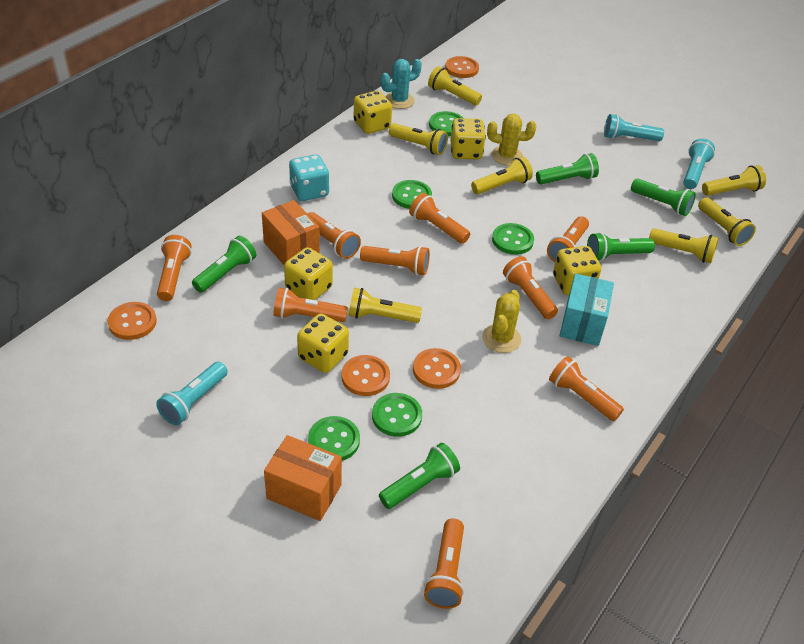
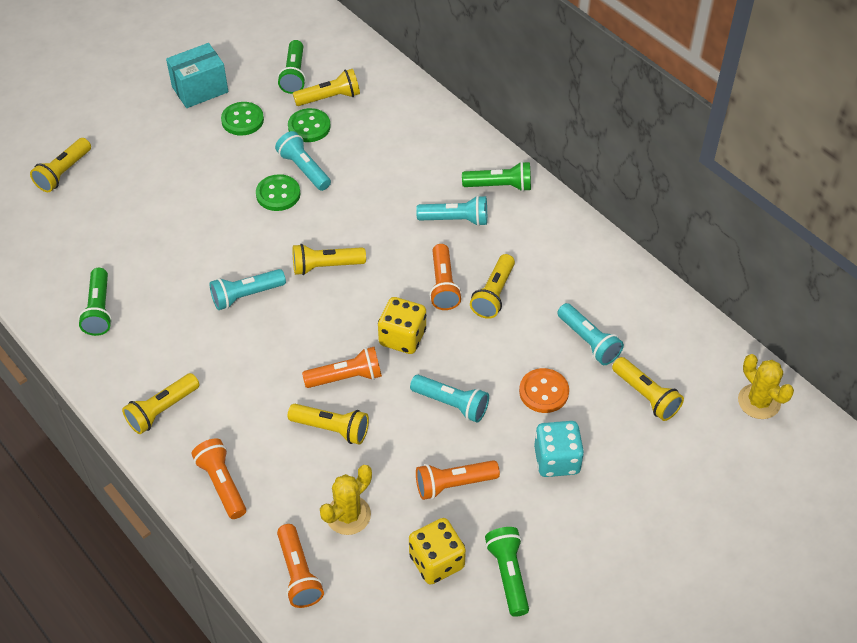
green button: [308,416,360,461] [372,393,422,437] [392,180,432,209] [429,111,463,136] [492,223,534,255] = 5 -> [221,102,264,136] [256,174,300,211] [288,108,331,142] = 3
green flashlight: [192,236,256,293] [379,443,460,509] [536,153,599,184] [587,232,655,261] [631,178,696,216] = 5 -> [78,268,112,336] [278,40,306,94] [462,161,531,192] [485,527,529,617] = 4
orange box: [262,200,320,265] [264,435,342,521] = 2 -> none = 0
orange button: [108,302,157,340] [341,355,390,396] [413,348,461,389] [445,56,479,78] = 4 -> [519,368,569,413] = 1
orange flashlight: [157,235,192,301] [273,287,348,322] [307,212,361,259] [360,246,430,275] [409,193,470,244] [424,518,464,609] [503,256,558,319] [547,216,589,262] [549,356,624,421] = 9 -> [192,438,246,519] [277,524,324,608] [302,347,382,388] [416,460,500,500] [429,244,462,310] = 5
turquoise cactus: [381,59,422,109] = 1 -> none = 0
turquoise flashlight: [156,362,228,425] [604,114,664,141] [683,139,715,189] = 3 -> [210,269,286,310] [275,131,331,191] [410,375,489,423] [416,195,487,226] [557,303,624,365] = 5
yellow dice: [284,247,333,300] [297,314,349,373] [354,91,392,134] [450,118,486,159] [553,246,601,295] = 5 -> [378,297,426,354] [409,518,466,585] = 2

